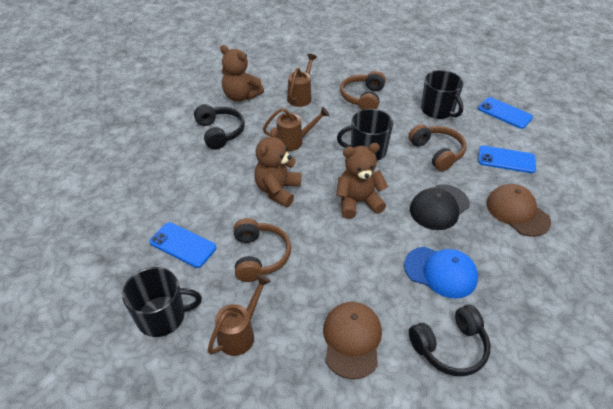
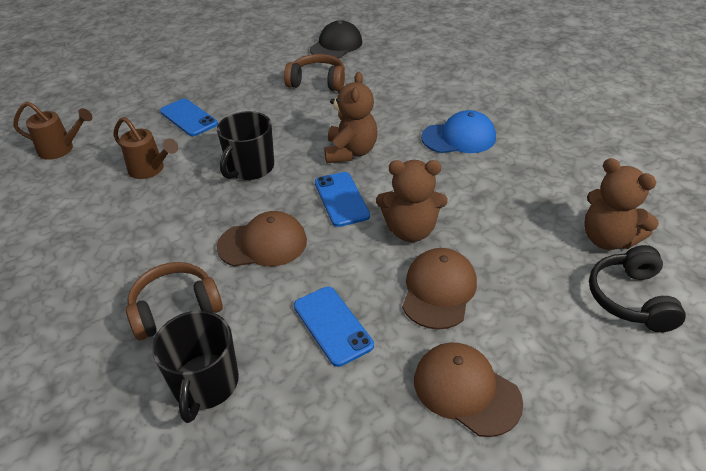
black headphones: [194,104,245,150] [409,305,490,376] = 2 -> [589,245,686,332] = 1
black mug: [122,267,202,337] [337,109,393,161] [421,70,463,119] = 3 -> [152,310,239,423] [217,111,274,180] = 2
brown cap: [323,302,382,379] [486,184,551,237] = 2 -> [217,211,307,267] [402,248,477,330] [414,343,523,437] = 3
brown headphones: [234,218,291,282] [340,71,386,110] [409,124,466,171] = 3 -> [126,262,223,340] [284,54,345,91] = 2
brown watering can: [208,275,271,356] [263,107,329,151] [287,54,317,107] = 3 -> [14,102,92,160] [114,117,178,179] = 2

